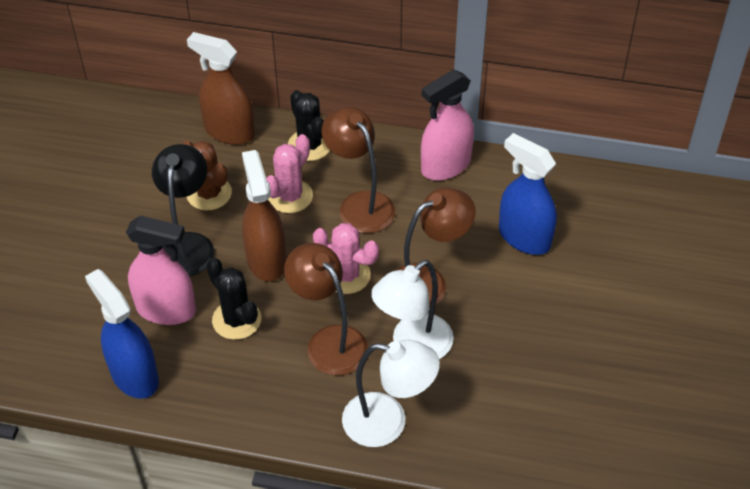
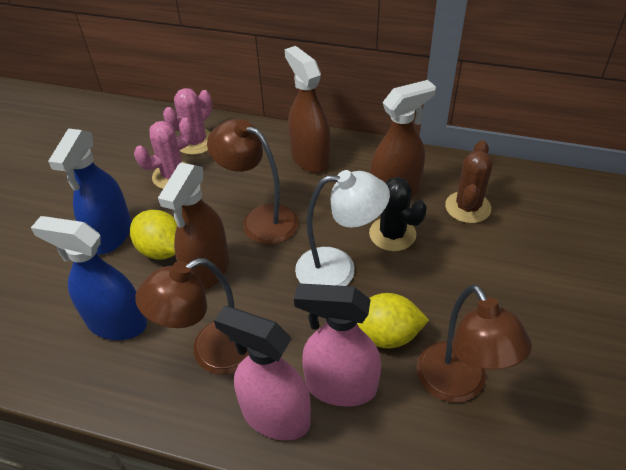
black cactus: [206,258,261,340] [288,90,330,161] = 2 -> [369,177,427,251] = 1
black lamp: [152,144,214,277] = 1 -> none = 0
brown spray bottle: [187,32,255,145] [242,150,286,282] = 2 -> [158,163,229,290] [285,46,330,173] [370,80,436,198] = 3
white lamp: [342,340,440,447] [371,260,454,359] = 2 -> [295,170,390,286] = 1
yellow lemon: none = 0 -> [130,210,177,260] [357,293,429,348] = 2

